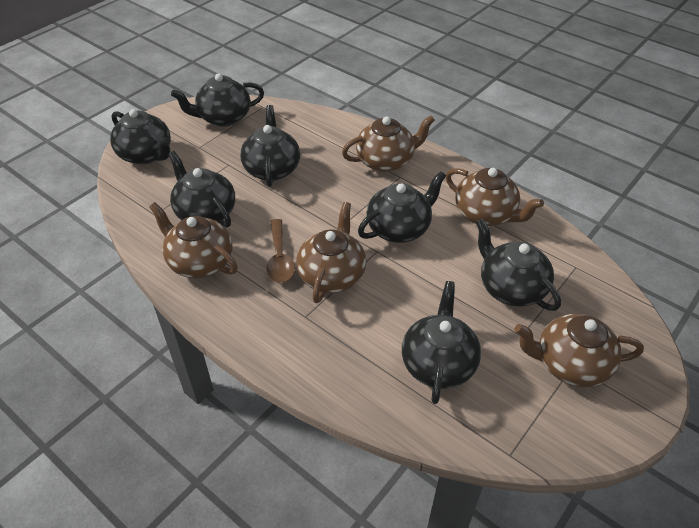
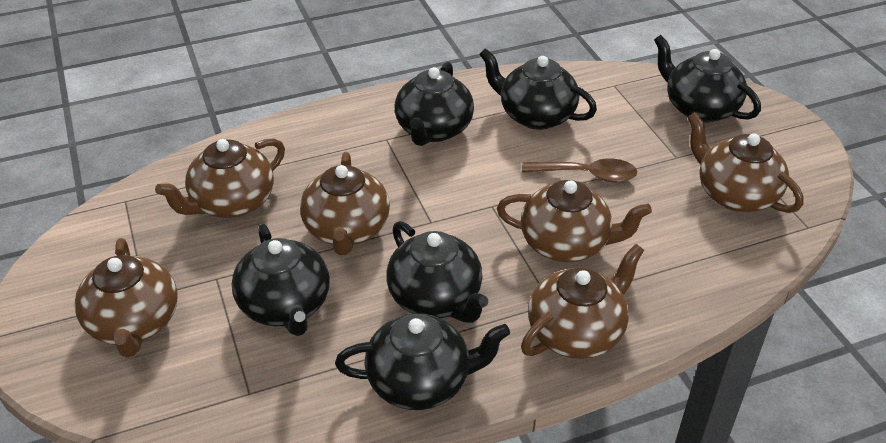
black teapot: [110,109,171,164] [168,151,235,228] [171,73,264,127] [240,105,300,187] [358,171,446,243] [402,281,481,404] [476,219,561,311] = 7 -> [232,224,330,336] [335,313,510,410] [386,221,488,323] [395,62,474,146] [479,48,597,130] [654,35,761,123] = 6
brown teapot: [149,202,238,278] [296,202,366,303] [342,115,435,172] [446,168,544,226] [515,313,644,387] = 5 -> [74,238,178,358] [155,139,285,218] [300,152,390,255] [497,180,652,262] [521,244,644,359] [687,112,804,213] = 6

